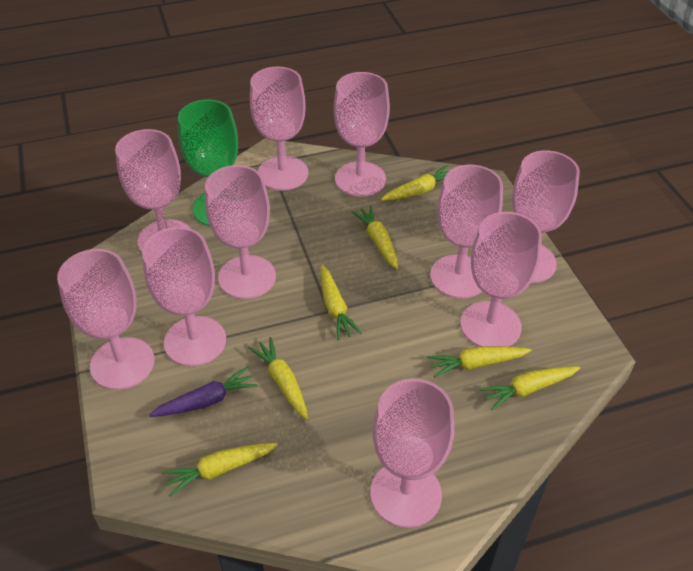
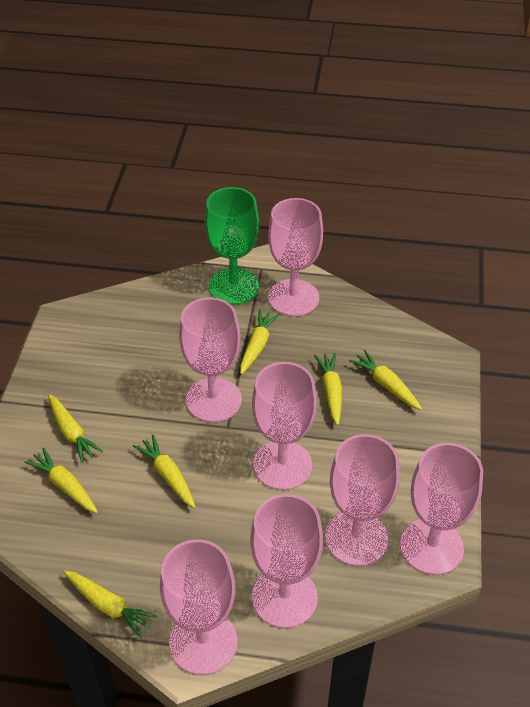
pink goblet: [57,249,155,390] [115,129,191,252] [142,227,226,366] [205,165,276,299] [250,67,308,191] [334,72,390,197] [370,379,454,528] [430,165,503,298] [460,212,542,347] [512,150,580,283] = 10 -> [160,539,237,675] [179,297,242,422] [250,494,323,628] [252,362,317,490] [268,198,323,316] [325,434,399,566] [400,443,483,575] = 7
purple carrot: [149,366,258,417] = 1 -> none = 0

